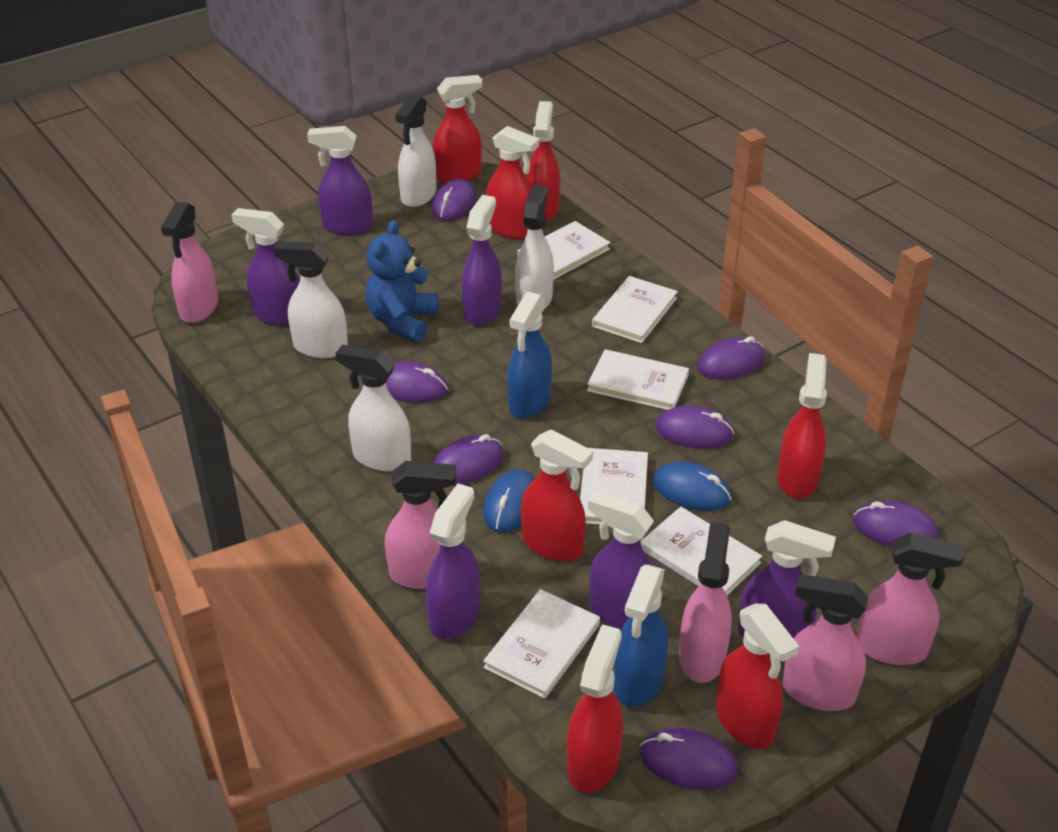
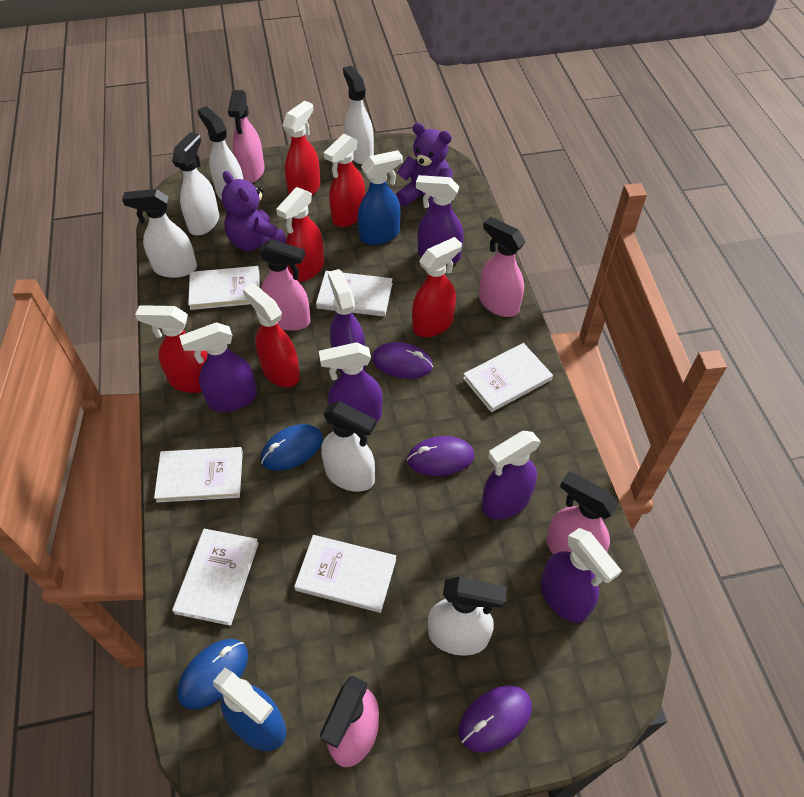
blue teddy bear: [365,220,439,342] = 1 -> none = 0
purple mouse: [386,361,448,403] [432,179,476,221] [433,434,504,485] [640,728,738,790] [655,405,734,448] [697,336,765,379] [853,500,939,547] = 7 -> [372,342,433,379] [407,436,474,476] [459,685,532,753] = 3
purple teddy bear: none = 0 -> [222,171,286,251] [396,123,453,212] = 2
red spray bottle: [433,75,483,183] [486,126,539,239] [521,429,593,561] [526,101,560,221] [566,624,623,793] [716,604,799,749] [777,353,827,499] = 7 -> [135,305,207,393] [243,283,300,387] [276,187,324,282] [282,101,320,196] [324,134,365,227] [412,237,462,337] = 6
white spray bottle: [274,241,348,359] [335,344,411,472] [395,95,436,207] [515,184,554,309] = 4 -> [122,189,197,278] [172,132,219,236] [197,106,244,200] [321,401,376,492] [343,66,374,164] [428,577,507,656] = 6

